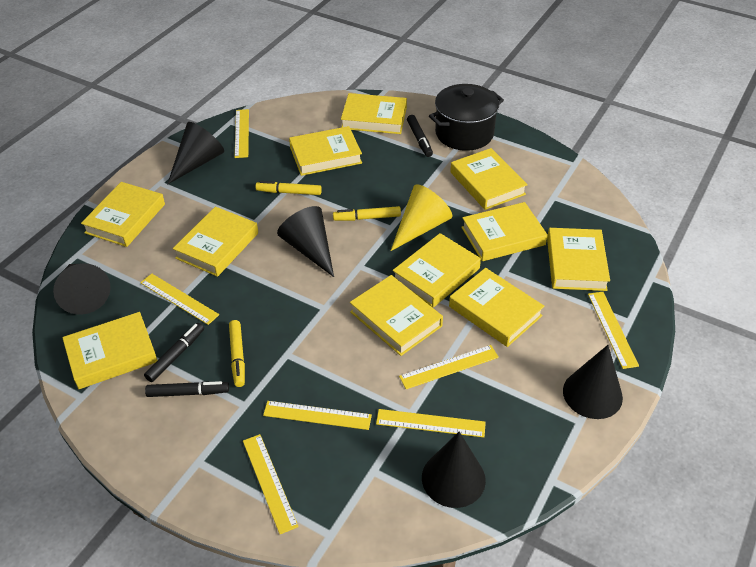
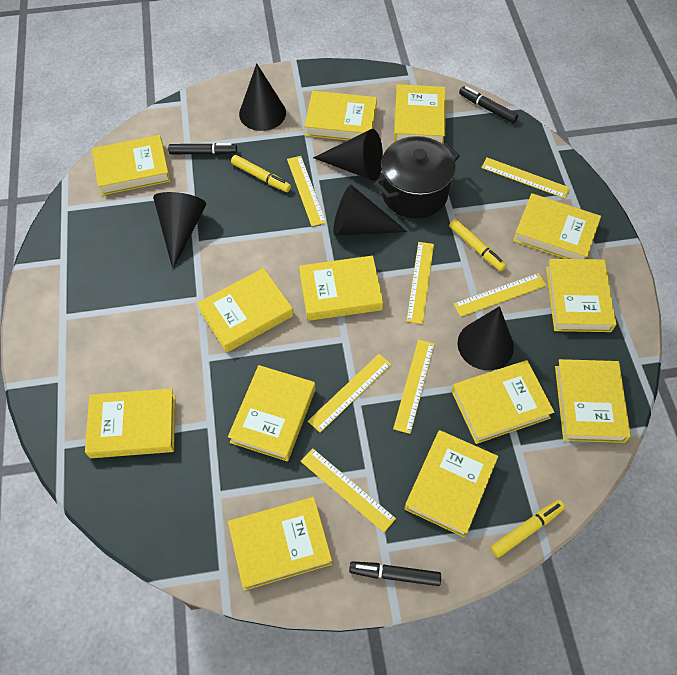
yellow book: [62,312,158,389] [81,182,165,247] [173,206,258,277] [289,126,362,176] [341,93,407,134] [350,275,443,356] [393,233,481,307] [449,268,544,347] [450,148,528,210] [461,202,548,261] [547,228,610,291] = 11 -> [85,388,175,458] [92,135,171,195] [197,268,293,352] [228,365,316,461] [228,497,332,590] [299,256,383,321] [304,91,377,140] [394,84,446,144] [404,430,498,538] [451,360,554,444] [513,193,601,259] [546,259,617,332] [555,359,631,443] = 13
yellow cone: [391,185,452,251] = 1 -> none = 0

